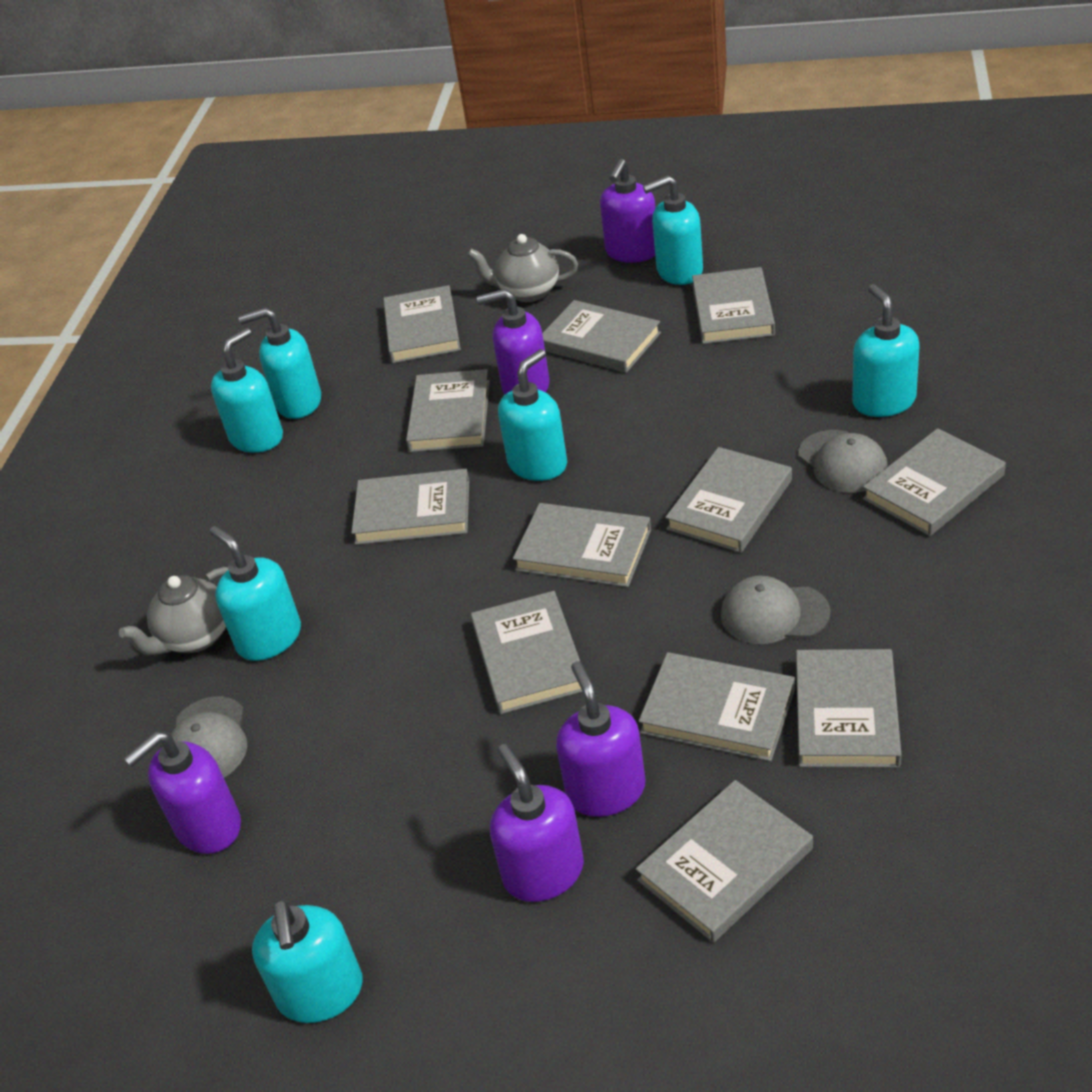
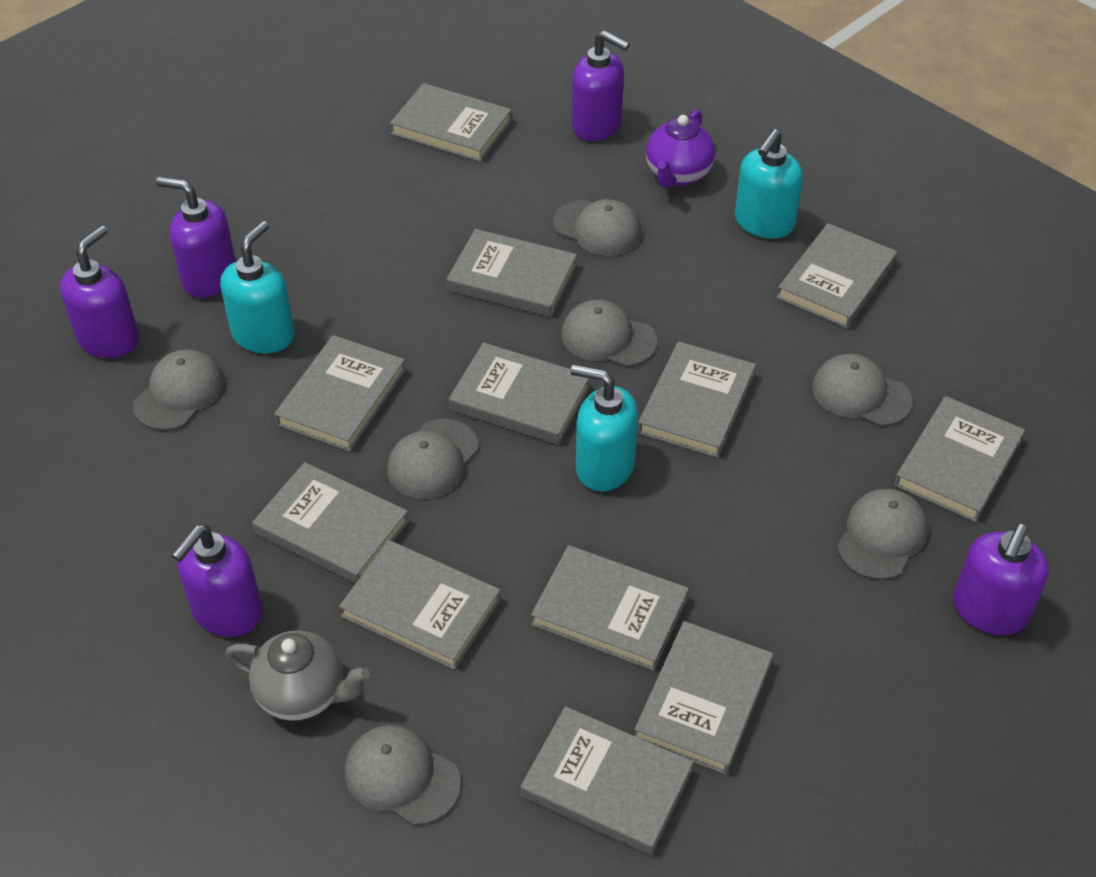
grey cap: [171,696,247,778] [721,576,831,644] [799,430,888,493] = 3 -> [133,350,224,431] [345,725,461,825] [387,419,479,499] [553,199,642,256] [561,300,657,367] [812,354,912,426] [837,489,928,580] = 7
grey teapot: [119,567,228,655] [467,234,578,302] = 2 -> [225,630,370,721] = 1
purple teapot: none = 0 -> [646,110,715,188] = 1
turquoise soap dispenser: [210,526,301,661] [211,328,283,453] [238,307,321,419] [252,899,363,1023] [498,349,567,481] [643,175,703,285] [852,284,920,417] = 7 -> [220,221,295,354] [571,365,638,492] [735,129,803,239] = 3

